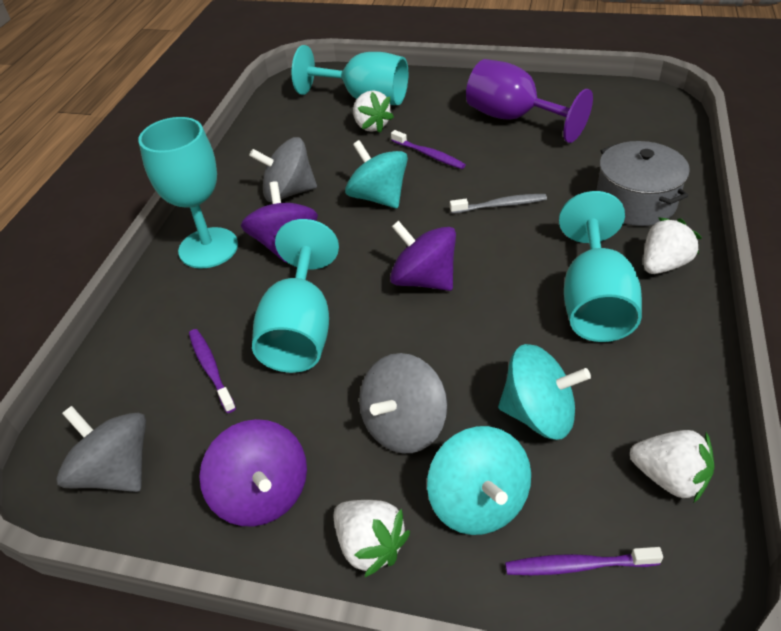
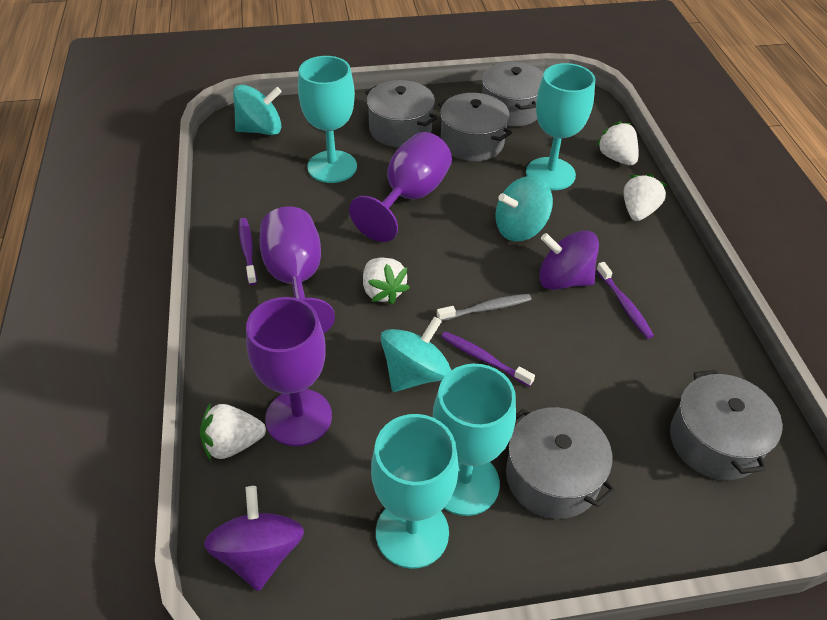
grey pot: [596,141,690,226] = 1 -> [365,80,437,147] [438,93,512,162] [482,62,544,127] [506,407,616,519] [670,370,782,480] = 5
grey spinning top: [56,406,146,492] [249,137,317,202] [359,353,447,453] = 3 -> none = 0
purple goblet: [466,59,593,143] = 1 -> [246,297,332,446] [260,206,335,333] [349,132,452,242] = 3
purple spinning top: [199,419,307,526] [241,181,318,263] [390,221,456,291] = 3 -> [204,486,304,591] [539,231,599,290] = 2

